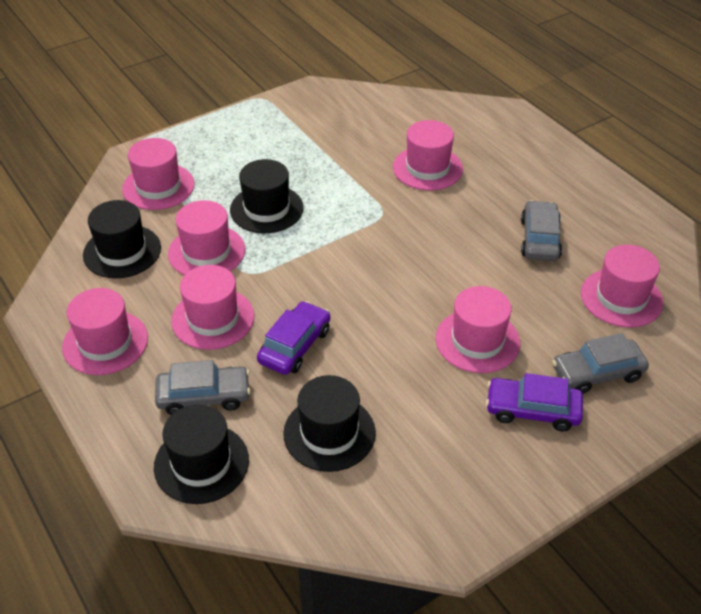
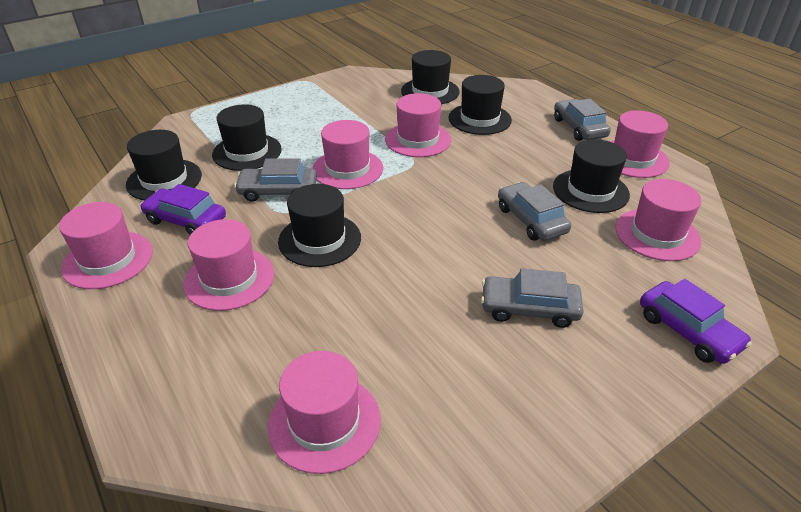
black hat: [83,200,161,278] [154,405,249,504] [230,159,304,233] [283,375,376,472] = 4 -> [126,130,202,200] [212,104,282,171] [278,184,361,267] [401,50,460,104] [449,75,512,135] [553,139,630,213] = 6
grey car: [155,360,250,415] [521,200,562,261] [552,333,649,394] = 3 -> [234,158,317,202] [481,268,584,328] [498,182,571,241] [554,99,611,141] = 4

